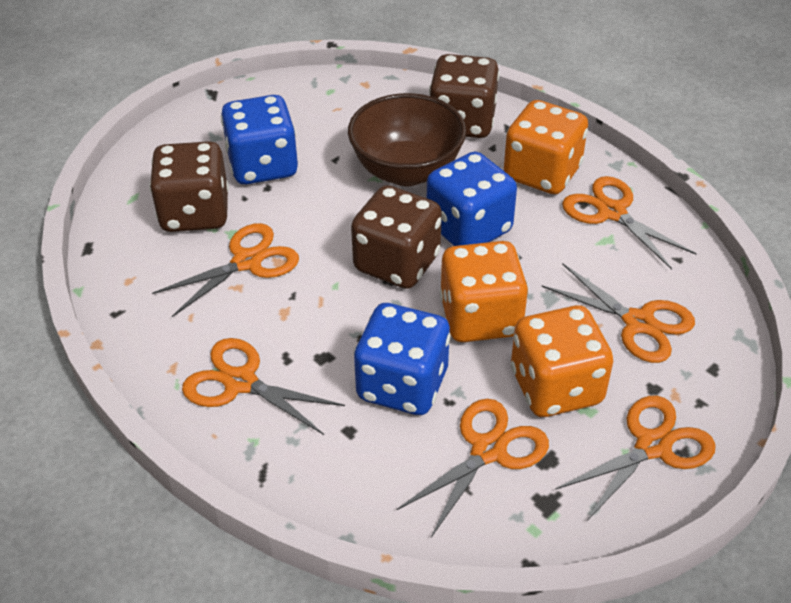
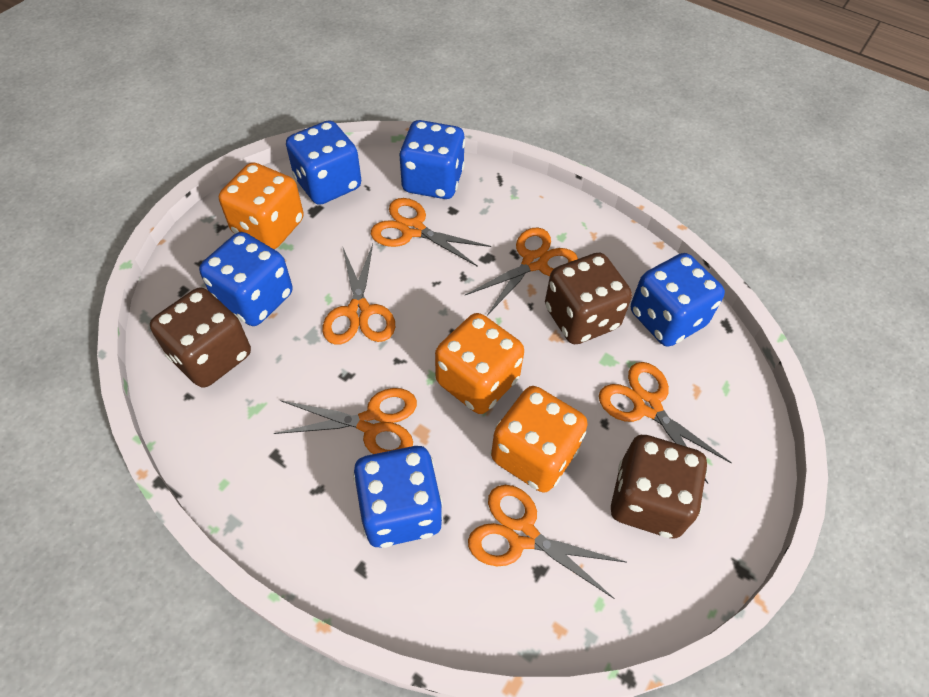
blue dice: [221,95,298,184] [354,303,451,415] [427,151,517,246] = 3 -> [199,232,292,326] [286,120,361,205] [353,446,443,548] [399,120,465,199] [631,253,725,347] = 5
brown bowl: [348,93,466,186] = 1 -> none = 0

